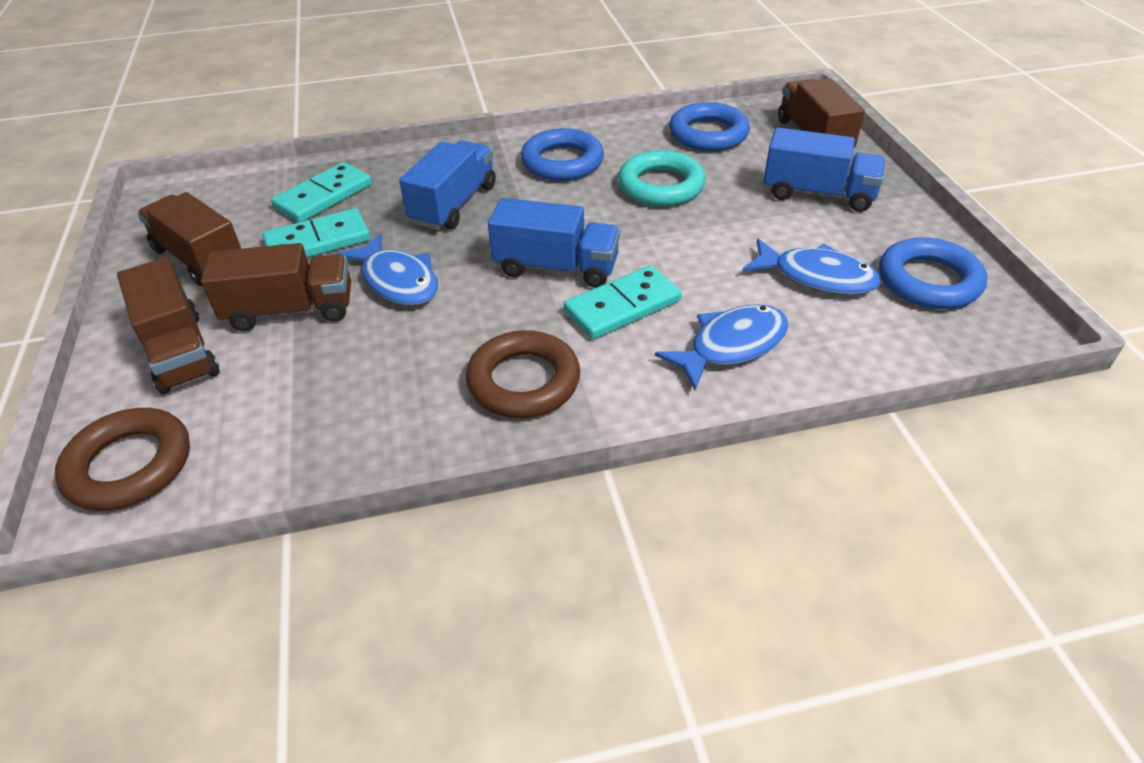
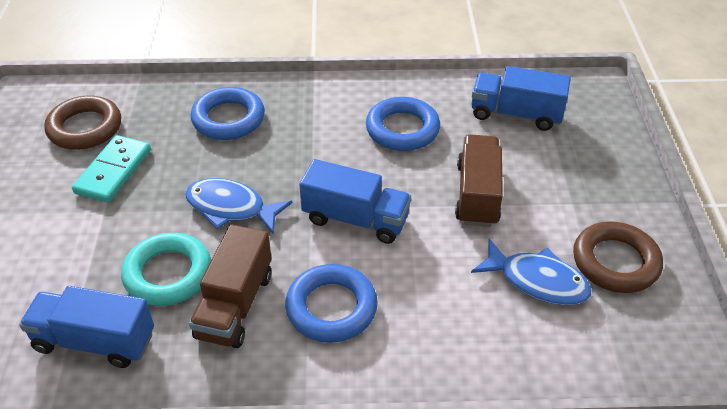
blue fish: [337,233,438,305] [655,304,788,390] [742,238,881,295] = 3 -> [185,178,292,233] [471,239,591,305] = 2
brown truck: [117,257,220,394] [137,192,241,286] [201,243,351,331] [778,79,865,147] = 4 -> [189,224,272,348] [455,134,503,227] = 2
turquoise domino: [263,208,371,257] [271,162,372,222] [564,265,682,339] = 3 -> [72,135,151,203] = 1

